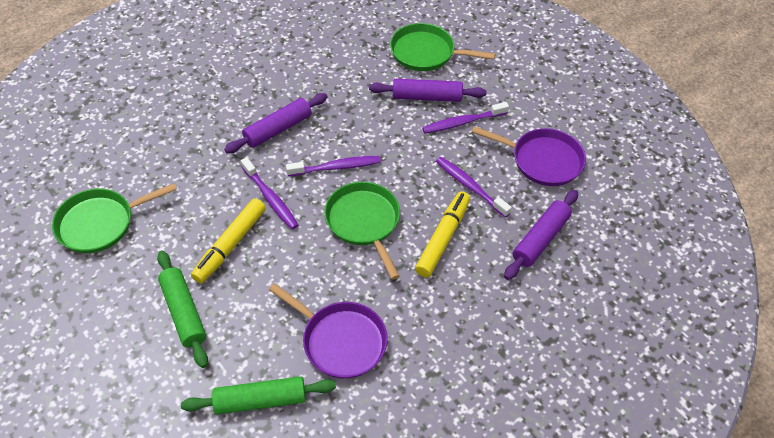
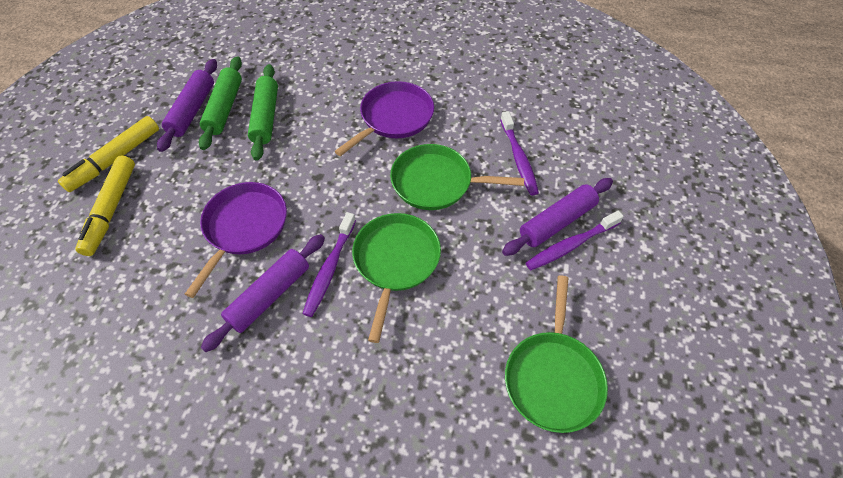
purple toothbrush: [241,157,298,229] [286,156,381,176] [422,102,509,134] [436,157,512,218] = 4 -> [302,212,356,317] [500,111,539,195] [526,211,624,270] = 3

